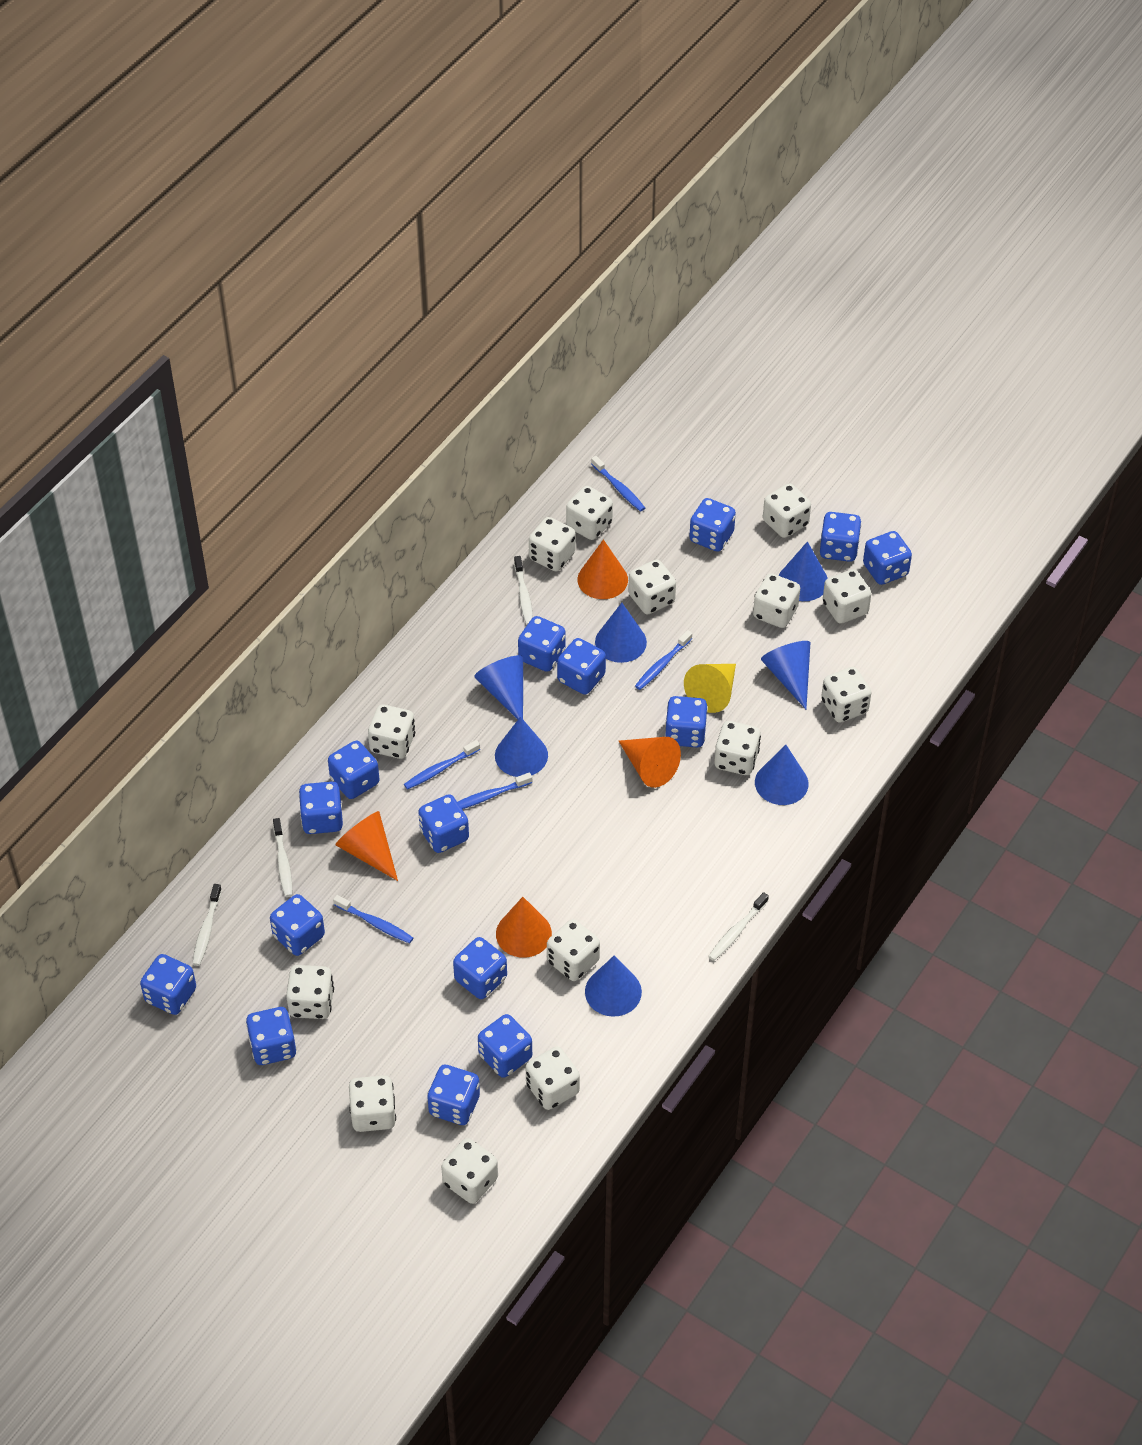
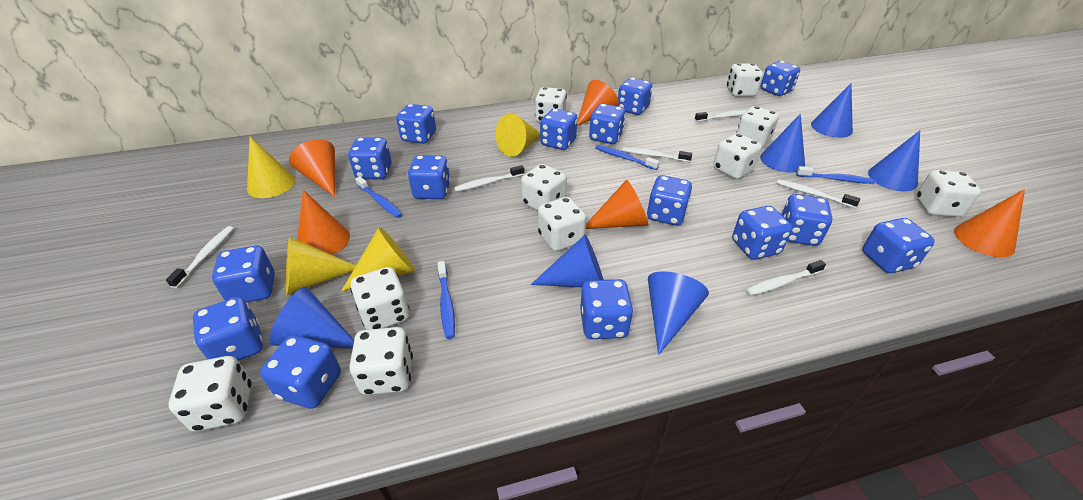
blue cone: [474,655,523,720] [495,717,548,777] [585,955,642,1017] [595,603,647,663] [755,745,808,805] [761,641,810,709] [779,541,828,601] = 7 -> [269,287,354,349] [531,235,604,287] [648,271,709,355] [760,114,805,173] [811,83,853,138] [868,131,920,192] = 6
blue toothbrush: [333,895,413,944] [404,740,480,790] [458,772,532,809] [591,456,645,512] [635,630,692,690] = 5 -> [355,176,402,218] [438,261,455,339] [595,145,660,170] [796,166,875,184] = 4
orange cone: [335,811,398,881] [496,897,552,958] [577,539,628,599] [619,737,681,788] = 4 -> [289,139,335,197] [297,190,350,255] [577,80,619,126] [586,180,648,229] [954,189,1025,258] = 5
white dice: [286,965,334,1019] [349,1075,396,1132] [368,704,415,759] [441,1138,498,1204] [526,1047,580,1110] [529,517,576,571] [547,919,600,981] [566,486,613,540] [628,559,676,615] [715,721,761,775] [753,573,800,628] [763,484,811,538] [821,667,872,723] [823,569,872,624] = 14 -> [169,356,252,432] [349,327,413,395] [350,267,410,330] [521,164,567,211] [535,87,567,123] [538,197,586,251] [713,133,762,179] [727,63,763,97] [736,106,779,147] [916,170,981,217] = 10
white toothbrush: [192,884,222,966] [273,818,292,897] [514,556,533,625] [708,892,769,961] = 4 -> [166,226,234,288] [454,165,524,192] [622,147,692,162] [695,110,747,122] [745,260,826,296] [776,179,860,208] = 6
yellow cone: [684,664,736,713] = 1 -> [247,137,295,198] [286,237,356,295] [341,227,415,292] [495,113,540,157] = 4

